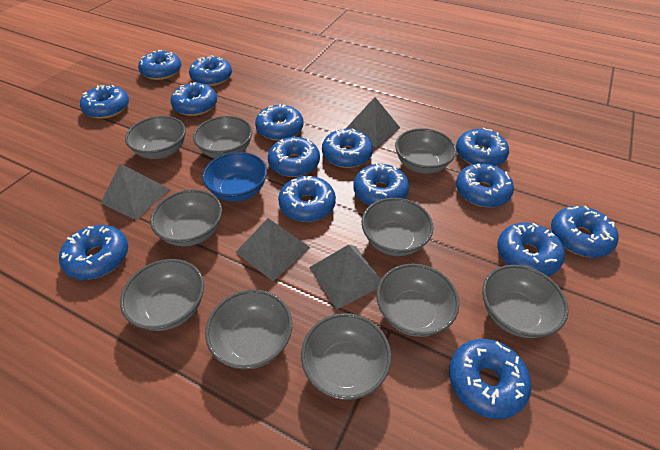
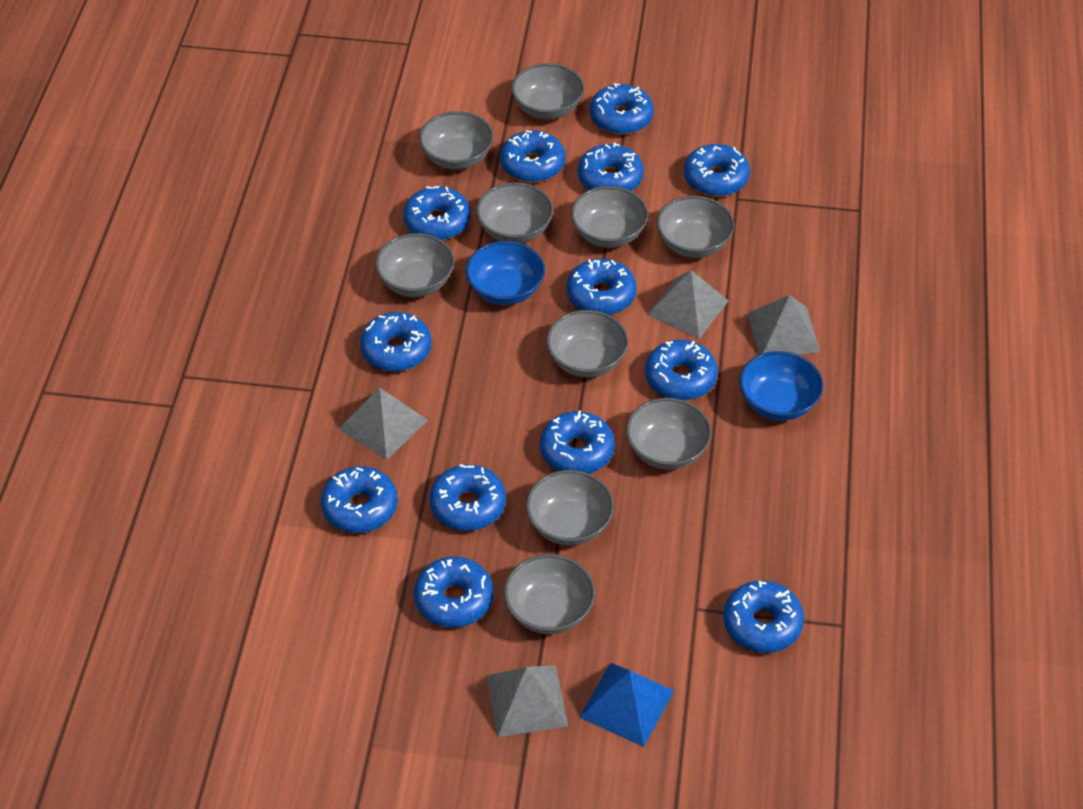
blue bowl: [202,152,267,202] = 1 -> [465,241,545,305] [739,351,823,421] = 2
blue donut: [59,225,128,280] [80,85,129,119] [138,50,182,80] [171,82,217,116] [189,55,232,86] [255,104,304,141] [268,137,320,177] [278,176,336,222] [322,128,373,168] [353,163,409,205] [449,339,531,419] [456,127,509,166] [456,163,514,208] [497,223,565,276] [551,206,619,257] = 15 -> [321,466,398,533] [360,312,432,371] [403,186,471,240] [414,557,493,628] [429,464,506,531] [500,130,565,182] [540,411,615,474] [567,259,637,315] [578,143,644,191] [590,83,654,134] [645,340,718,400] [684,144,750,196] [723,580,804,653] = 13
blue pyramid: none = 0 -> [579,663,674,747] = 1

